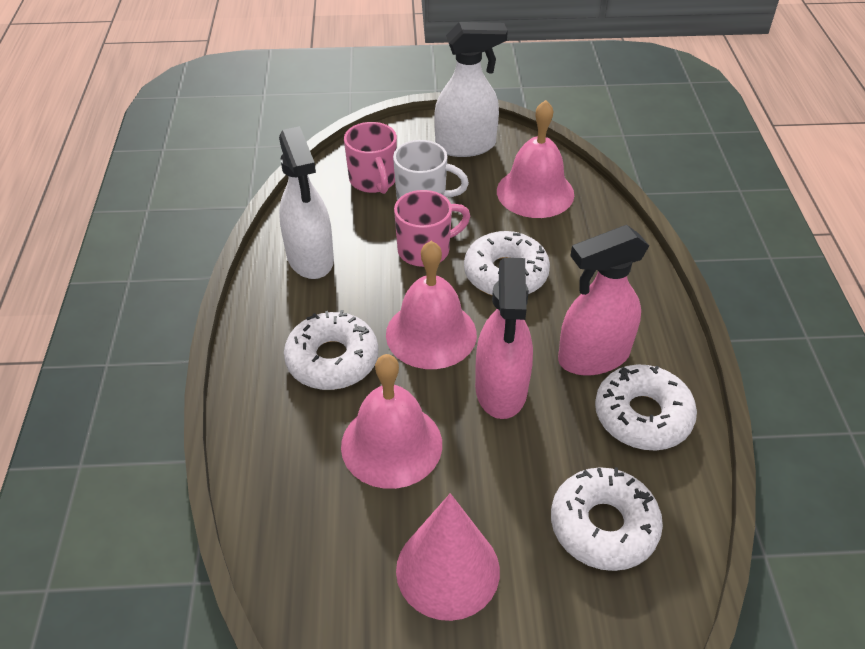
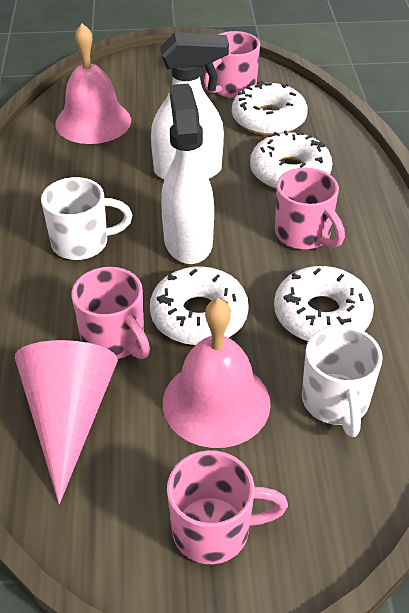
pink bell: [341,354,442,489] [386,241,477,369] [497,100,574,218] = 3 -> [55,23,131,144] [163,298,271,448] = 2
pink mug: [344,122,397,194] [394,190,470,267] = 2 -> [71,267,150,359] [167,450,288,564] [204,31,260,98] [275,168,345,250] = 4
pink spray bottle: [475,258,533,419] [558,225,649,375] = 2 -> none = 0
white mug: [393,140,469,200] = 1 -> [41,177,132,260] [302,325,383,437] = 2

